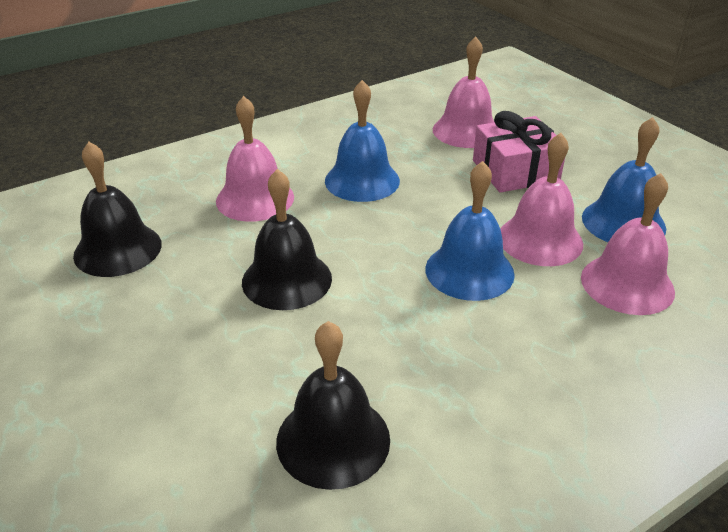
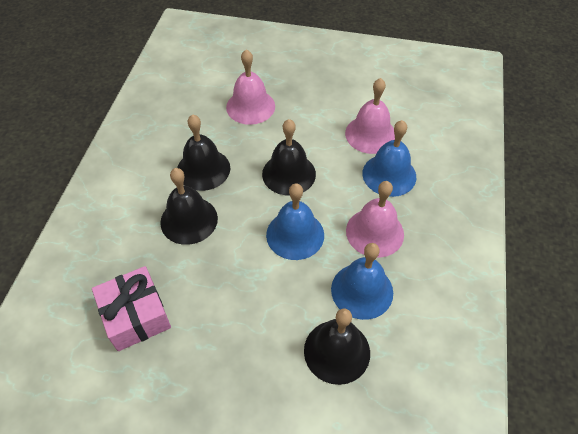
black bell: [73,142,162,277] [242,169,332,310] [276,321,390,490] = 3 -> [160,168,218,245] [177,114,230,191] [262,119,316,195] [304,309,370,385] = 4
pink bell: [216,96,294,221] [433,37,494,148] [500,133,583,266] [581,173,675,315] = 4 -> [226,49,275,125] [345,78,395,154] [346,181,404,258] = 3

